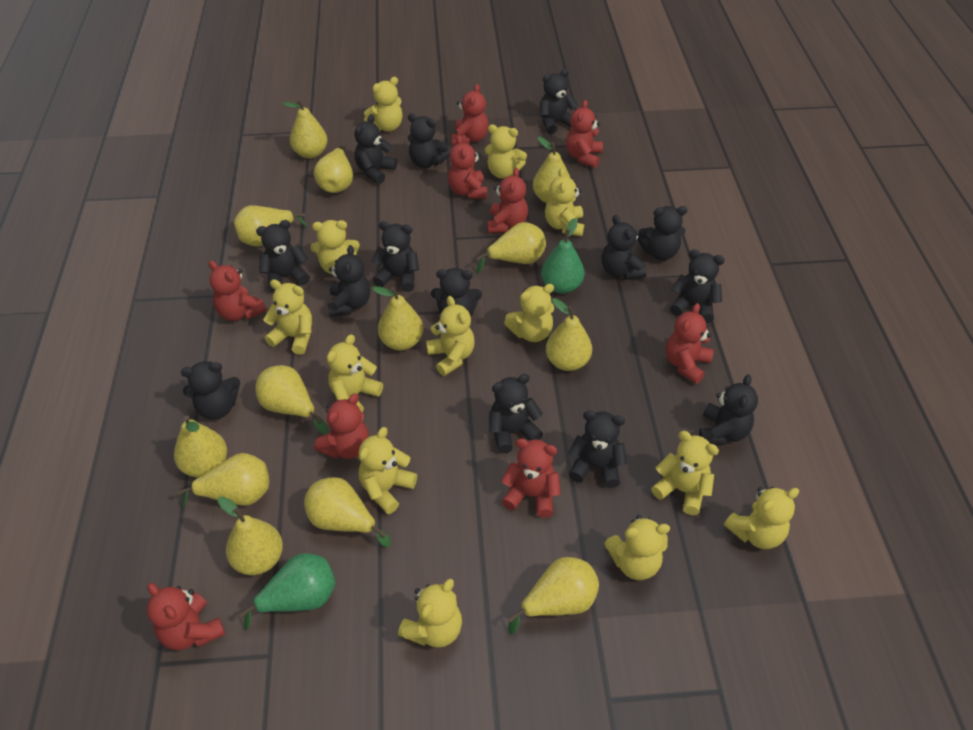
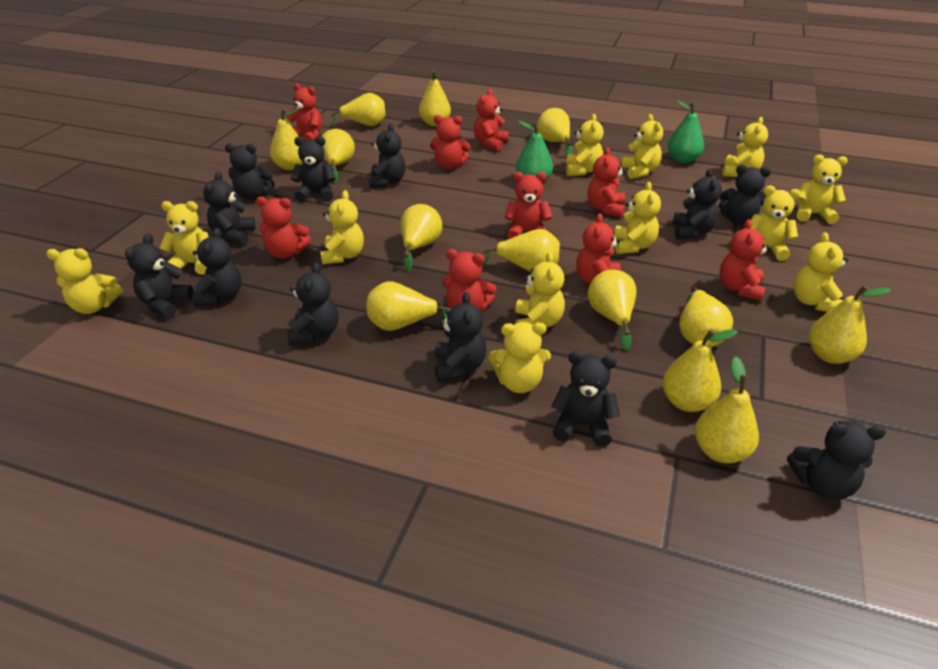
black teddy bear: [181,361,240,420] [256,220,310,293] [328,245,370,317] [354,114,397,184] [371,221,419,292] [408,113,450,168] [431,268,482,316] [489,374,543,454] [540,69,578,135] [568,411,627,488] [602,215,647,279] [637,206,687,261] [670,249,725,323] [699,374,758,445] = 14 -> [125,233,194,318] [192,228,242,307] [203,171,256,245] [225,143,275,200] [287,262,338,345] [291,136,335,202] [369,123,405,188] [434,292,486,382] [551,351,620,447] [672,169,722,240] [719,165,771,225] [787,421,886,500] = 12
yellow teddy bear: [263,279,312,355] [311,220,360,274] [327,334,383,412] [359,427,417,514] [364,77,402,132] [398,579,462,648] [426,296,475,376] [484,124,527,179] [504,284,554,342] [545,168,584,236] [604,515,670,580] [651,431,719,515] [724,486,799,549] = 13 -> [46,248,123,314] [160,201,209,275] [320,190,364,264] [488,322,551,393] [515,252,565,327] [566,114,604,176] [614,182,661,254] [621,114,663,179] [722,117,768,177] [751,185,801,261] [794,232,848,312] [797,155,848,224] = 12

